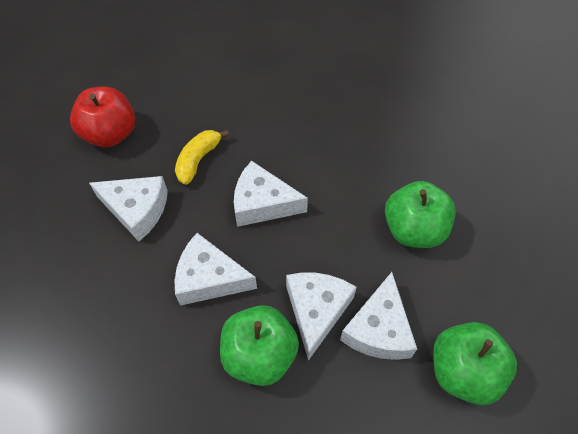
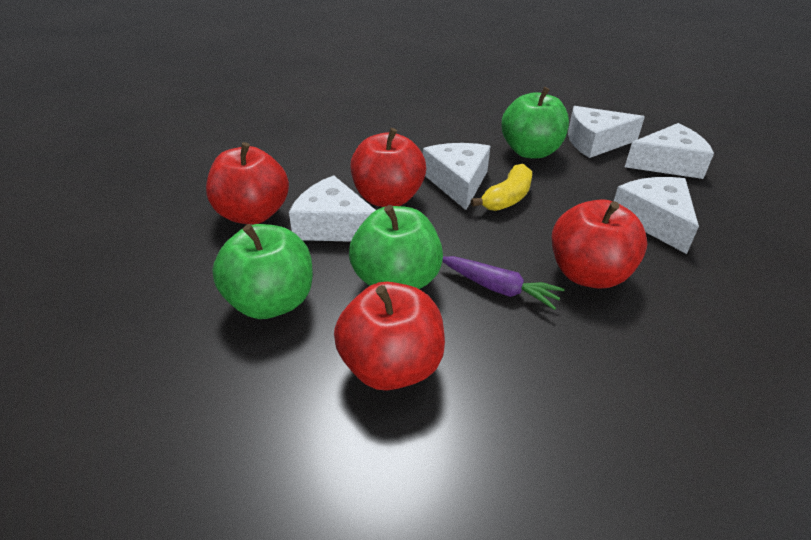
purple carrot: none = 0 -> [442,256,565,310] = 1
red apple: [70,86,135,147] = 1 -> [206,142,289,225] [334,282,445,391] [350,128,426,207] [552,199,647,289] = 4

